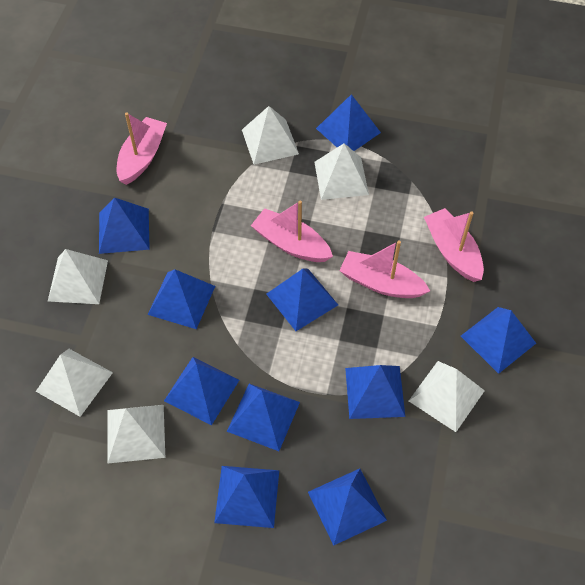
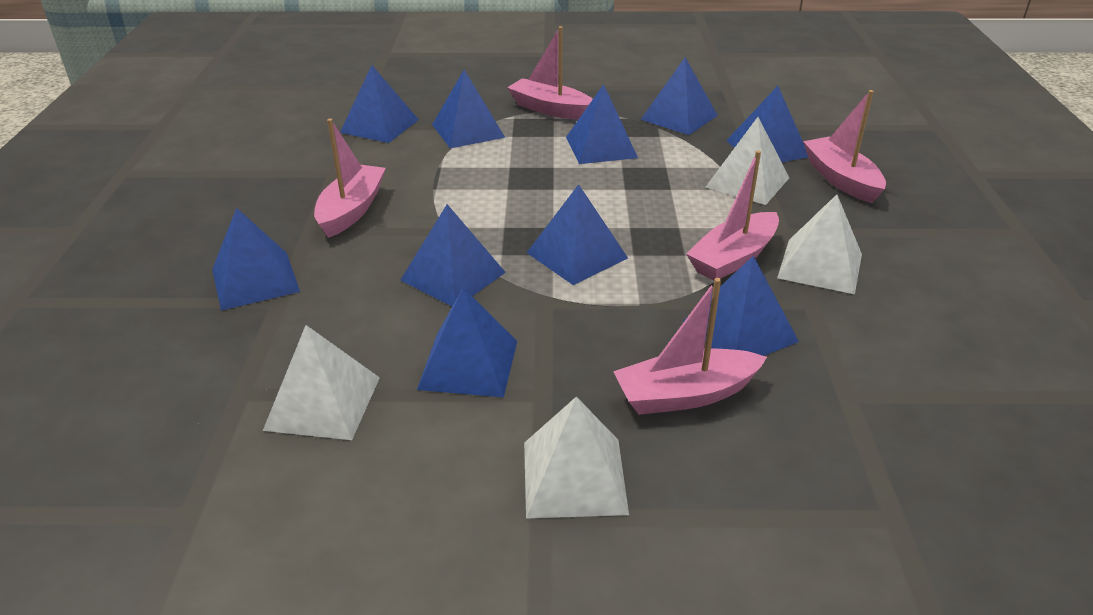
pink boat: [117,112,167,185] [251,200,333,262] [339,240,430,298] [424,208,484,282] = 4 -> [314,119,386,238] [507,26,593,120] [613,278,767,415] [686,150,779,281] [803,90,886,203] = 5
white pyramid: [36,349,113,417] [48,249,108,304] [108,405,165,463] [242,106,299,165] [314,143,369,200] [409,361,485,432] = 6 -> [263,325,380,440] [524,397,629,519] [706,117,789,205] [777,194,862,294] = 4

